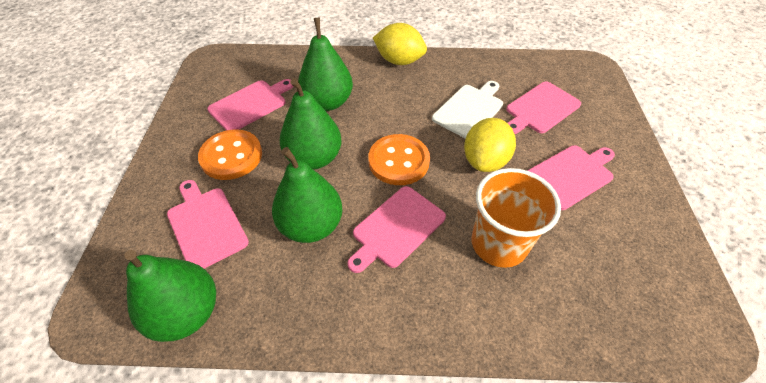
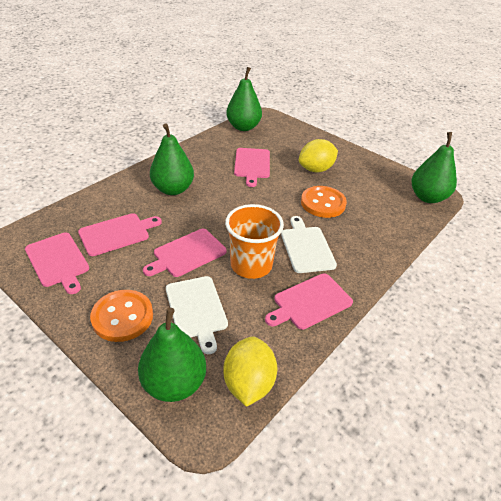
white cutting board: [432,81,503,139] = 1 -> [166,276,228,354] [281,216,337,273] = 2

